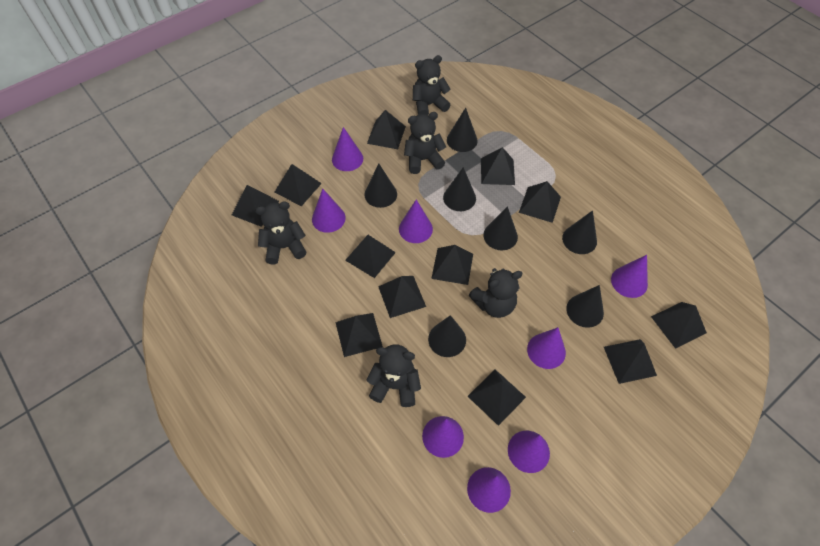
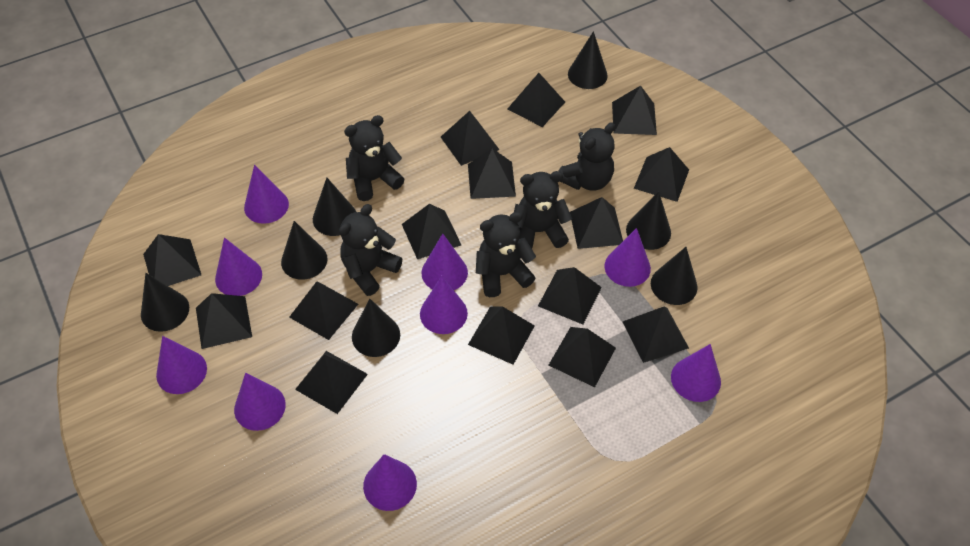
black pyramid: [232,185,279,227] [275,164,322,206] [335,313,383,357] [345,235,396,278] [367,110,406,149] [378,276,426,318] [431,245,473,285] [468,369,526,426] [481,147,515,185] [519,181,561,223] [604,339,657,384] [651,302,707,349] = 12 -> [143,234,201,286] [196,293,252,349] [289,282,358,340] [295,351,368,414] [402,204,461,259] [441,111,499,166] [468,148,516,199] [468,307,535,365] [508,73,565,127] [538,267,602,324] [549,327,616,387] [570,197,623,249] [612,86,657,135] [623,306,689,363] [634,147,689,202] = 15
purple cone: [312,189,346,233] [332,127,363,171] [399,199,433,243] [422,416,464,458] [467,467,511,513] [508,431,550,473] [527,327,566,369] [611,255,648,298] = 8 -> [156,336,207,394] [215,237,262,296] [234,373,286,431] [244,165,289,224] [363,454,417,511] [420,276,468,334] [421,234,468,290] [605,228,651,287] [671,344,721,402] = 9

